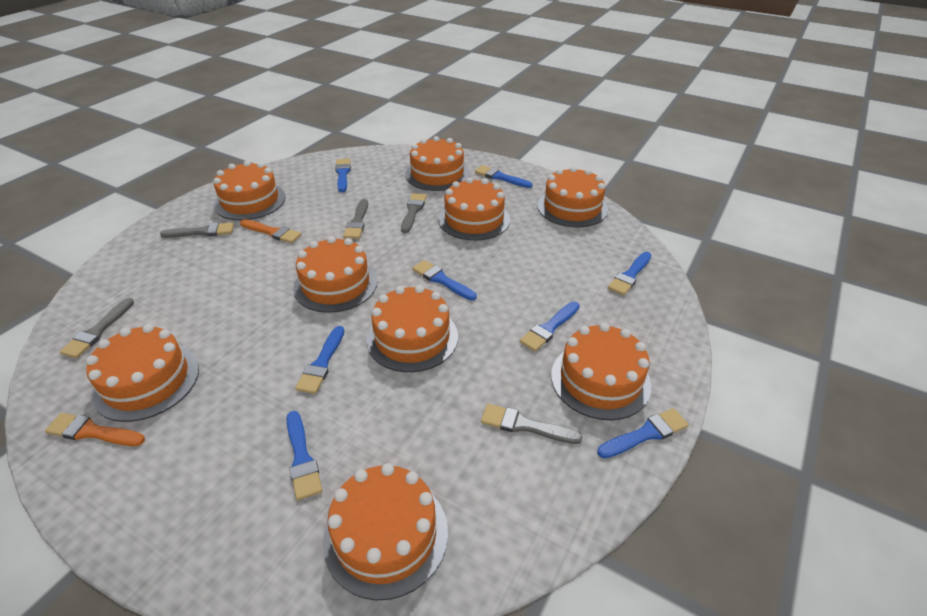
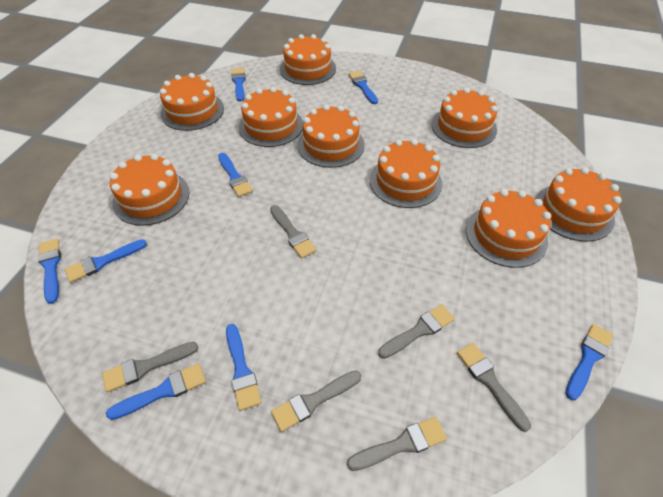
grey brush: [59,298,134,358] [160,223,234,238] [343,199,368,239] [401,193,427,233] [481,404,582,444] = 5 -> [102,342,198,392] [270,205,317,258] [271,370,361,432] [347,417,447,471] [378,304,455,359] [457,343,531,432] = 6
orange brush: [45,413,145,446] [240,219,302,243] = 2 -> none = 0

